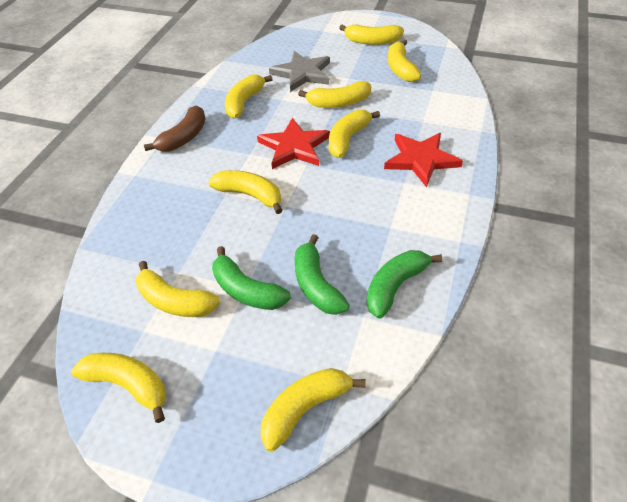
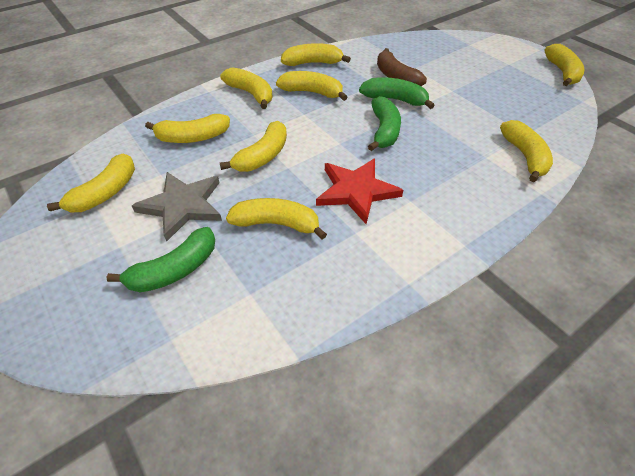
red star: [257,118,330,169] [384,133,463,187] = 2 -> [316,159,403,224] = 1

